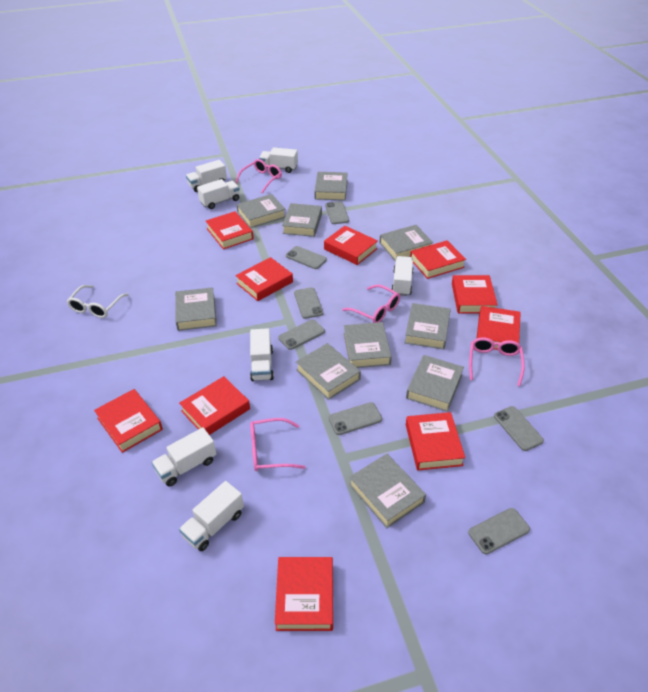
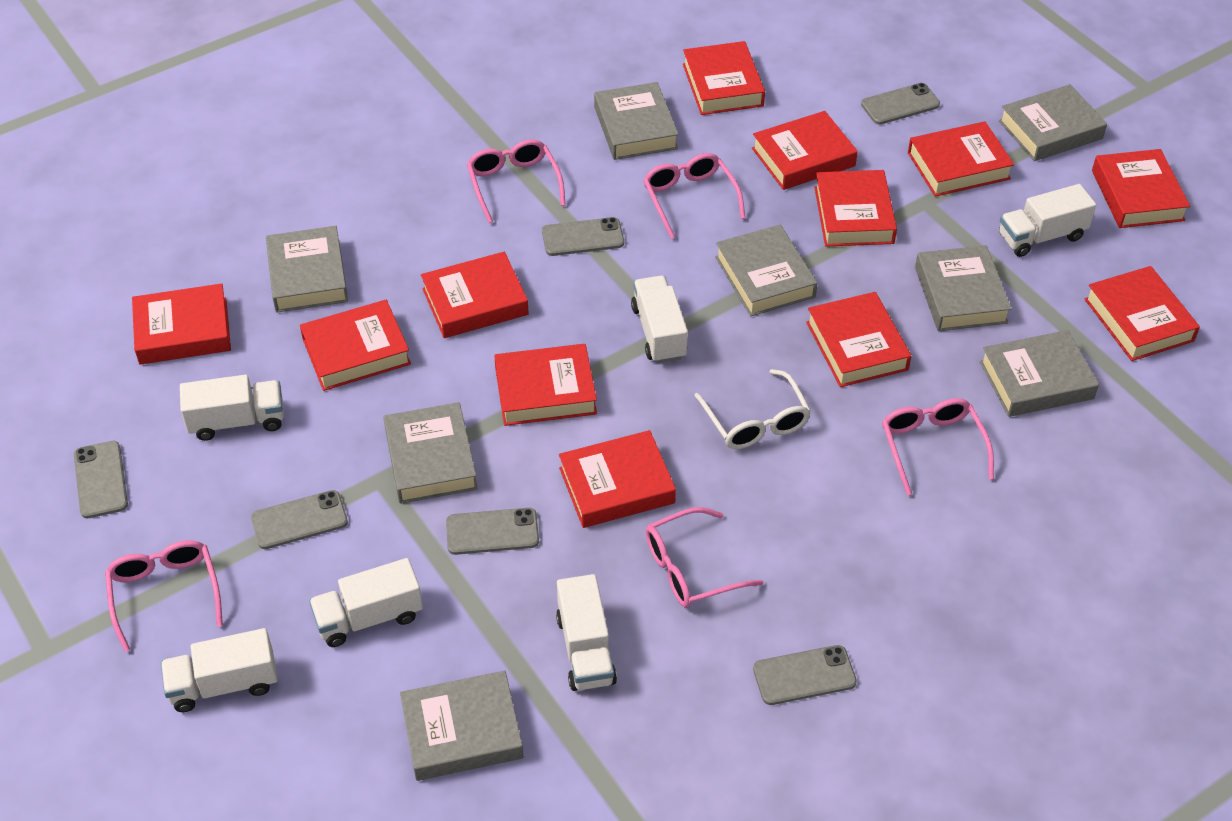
grey book: [175,287,217,331] [236,194,286,228] [282,203,322,237] [296,343,361,400] [314,172,348,201] [344,322,392,368] [349,454,426,528] [379,225,433,262] [405,303,451,349] [406,355,464,412] = 10 -> [266,226,348,312] [383,402,478,504] [400,671,523,781] [594,82,679,160] [715,225,818,316] [915,245,1012,331] [980,330,1099,417] [999,84,1107,161] = 8
grey phone: [278,319,325,350] [286,246,327,269] [294,287,323,319] [325,201,349,224] [328,402,382,435] [468,508,530,554] [494,406,544,451] = 7 -> [74,441,128,519] [251,490,348,549] [446,508,539,555] [542,217,624,256] [753,645,857,705] [861,83,940,125] = 6
pink glasses: [235,159,282,194] [250,418,305,471] [342,285,400,323] [469,337,525,386] = 4 -> [105,540,223,652] [467,139,566,223] [643,153,745,239] [645,507,763,608] [882,398,994,496] = 5
red book: [94,389,163,453] [179,376,250,435] [206,211,254,250] [235,257,293,301] [275,557,333,631] [324,226,378,265] [406,412,465,470] [410,240,466,279] [452,275,498,313] [476,306,521,350] = 10 -> [132,283,231,365] [300,300,411,391] [421,252,529,338] [494,344,597,426] [559,430,676,528] [683,41,765,115] [752,111,858,190] [806,292,912,387] [814,170,897,247] [908,121,1014,197] [1084,266,1200,361] [1092,149,1190,228] = 12
white truck: [152,427,216,487] [179,481,244,551] [186,160,227,192] [197,179,240,209] [250,328,274,381] [259,147,298,173] [391,256,414,296] = 7 -> [161,628,278,712] [180,375,284,441] [309,558,423,647] [556,574,617,691] [631,276,688,363] [999,184,1096,257] = 6

